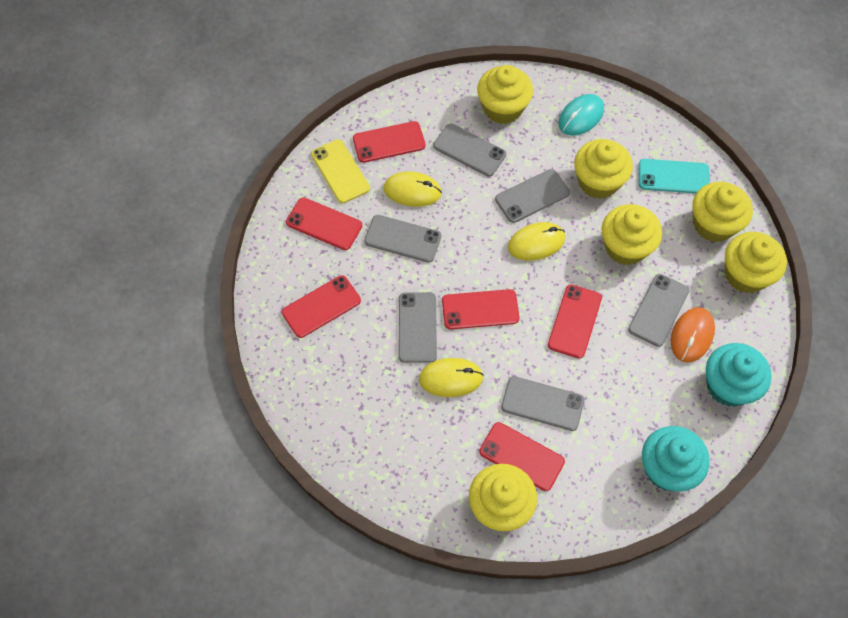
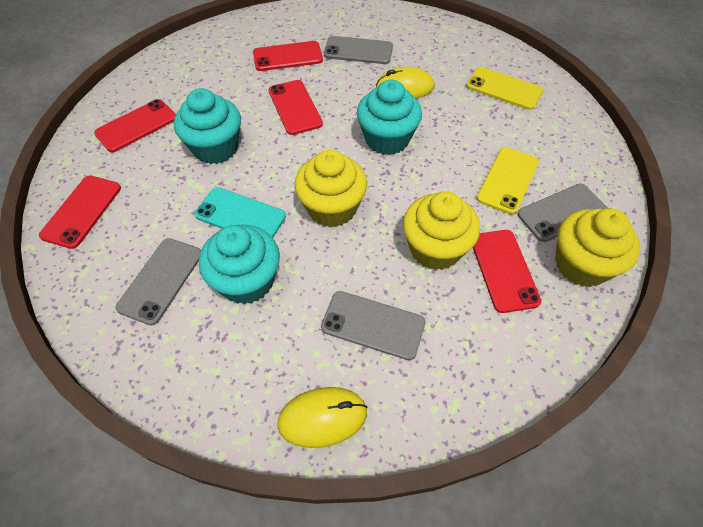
grey phone: [364,215,441,263] [399,292,437,363] [433,124,506,177] [495,169,570,223] [501,376,584,431] [628,274,690,347] = 6 -> [115,238,201,326] [321,291,426,360] [324,36,393,64] [517,183,607,242] = 4
orange mouse: [671,307,715,363] = 1 -> none = 0
red phone: [282,275,361,338] [286,197,362,250] [353,121,426,163] [442,289,519,329] [479,422,565,491] [548,284,602,359] = 6 -> [39,176,121,249] [94,99,176,152] [253,41,323,71] [269,80,323,135] [473,230,542,313] = 5
turquoise cupcake: [642,426,710,492] [706,343,771,407] = 2 -> [174,88,241,164] [199,225,280,304] [357,80,422,155] = 3
turquoise mouse: [558,94,604,136] = 1 -> none = 0
yellow cupcake: [469,464,537,531] [477,65,533,124] [574,139,633,199] [601,204,662,265] [693,182,753,242] [725,232,787,293] = 6 -> [294,150,367,227] [403,191,480,270] [555,208,640,287] = 3
yellow mouse: [384,171,442,207] [419,358,484,397] [508,222,565,261] = 3 -> [277,387,367,448] [376,67,435,98] = 2
yellow phone: [311,139,370,203] = 1 -> [466,67,543,110] [477,147,539,215] = 2

